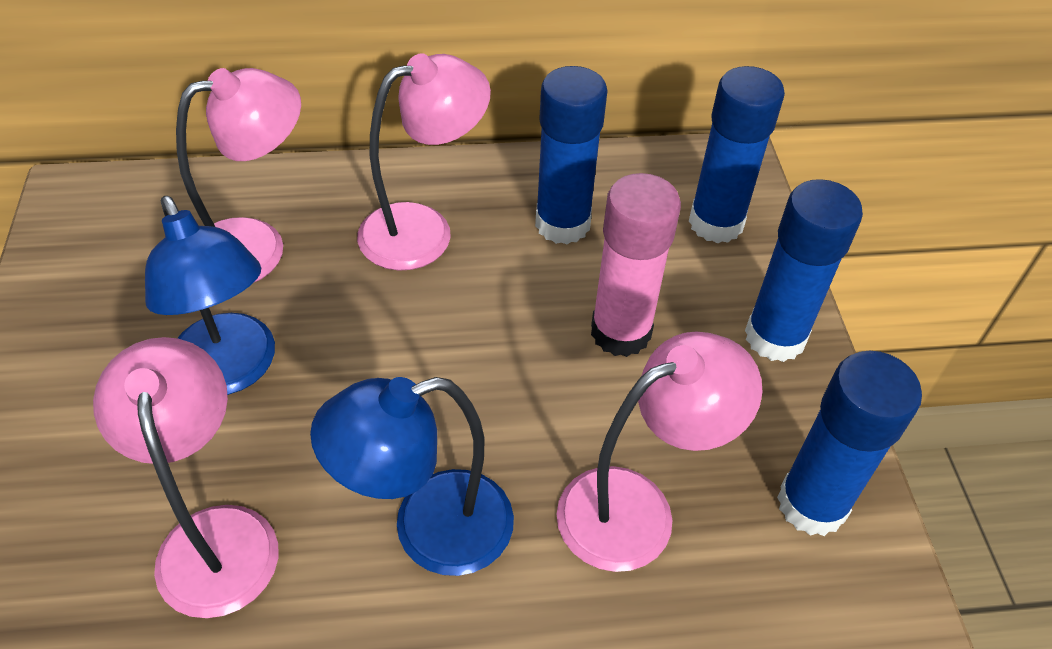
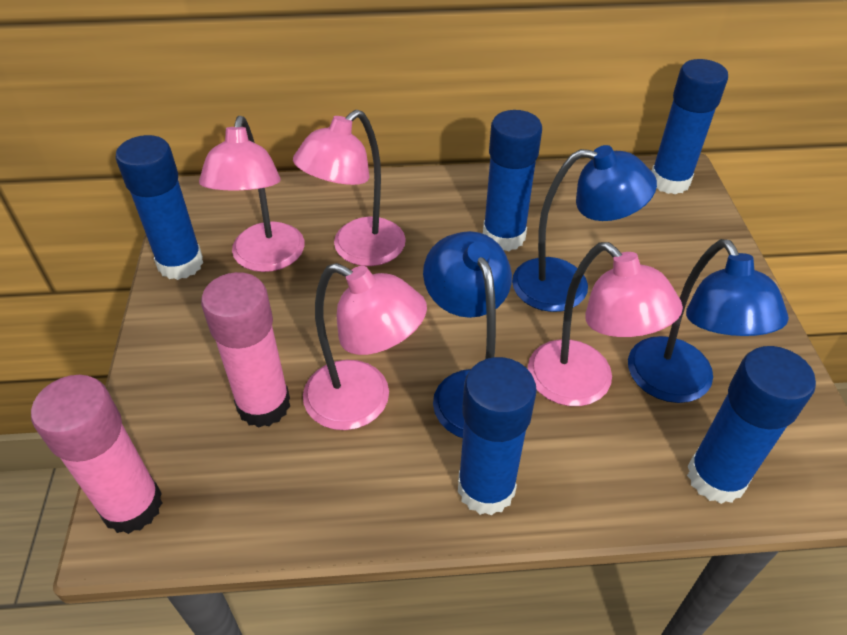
blue glue stick: [535,66,608,244] [689,66,785,243] [745,179,863,362] [777,351,922,536] = 4 -> [115,135,203,280] [458,357,537,516] [483,110,542,251] [652,59,728,194] [687,346,816,504] = 5
blue lamp: [145,196,275,395] [310,377,514,576] = 2 -> [423,231,512,438] [512,145,657,312] [628,239,789,403] = 3
pink glue stick: [591,173,681,357] = 1 -> [31,375,162,534] [201,272,290,428] = 2

